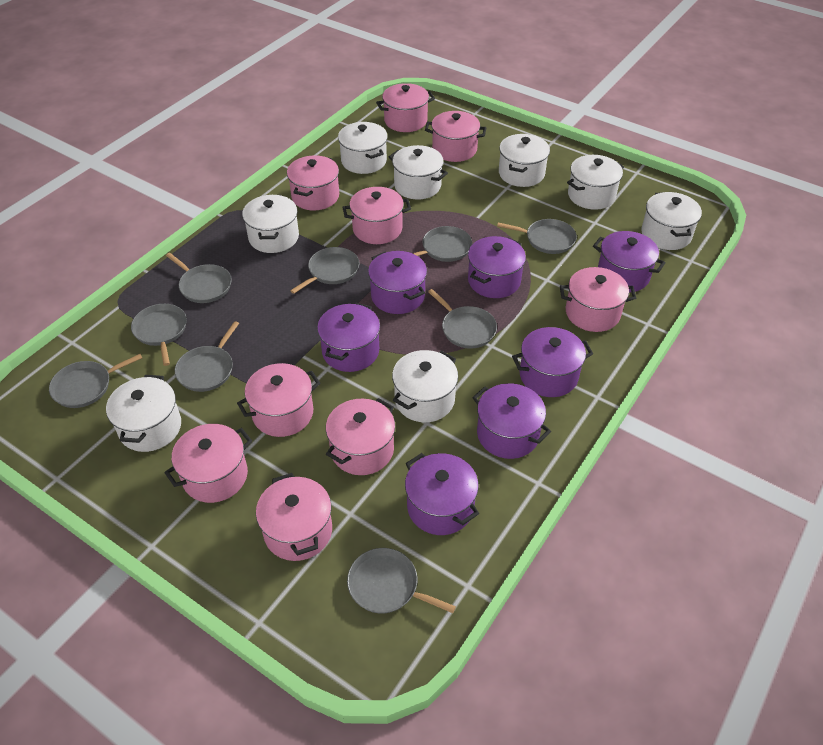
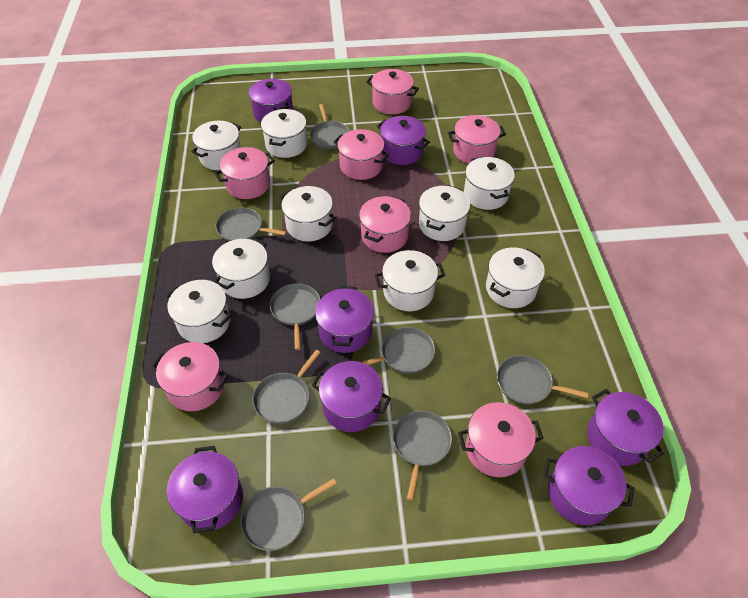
grey pan: [49,354,142,408] [131,304,187,366] [166,253,232,303] [175,321,239,392] [290,247,359,294] [347,548,456,613] [413,226,472,262] [428,289,497,349] [497,219,577,254] = 9 -> [216,207,287,241] [240,478,337,551] [253,350,321,424] [270,283,320,350] [310,104,350,149] [361,327,435,374] [393,411,452,501] [497,355,589,405] = 8
pink pot: [164,424,252,503] [237,363,321,437] [256,473,332,561] [287,155,339,210] [326,398,395,475] [342,187,411,244] [376,83,435,132] [425,111,486,162] [560,267,636,332] = 9 -> [151,342,228,411] [214,147,275,199] [334,129,389,180] [359,196,411,253] [366,69,419,114] [448,115,506,164] [458,402,543,477] = 7
white pot: [106,375,181,452] [242,195,299,253] [338,122,388,174] [389,145,448,199] [392,350,458,422] [499,134,550,187] [567,155,624,210] [641,192,702,250] = 8 -> [166,280,232,343] [191,121,241,170] [212,238,270,299] [261,109,307,158] [280,186,336,241] [375,250,445,311] [419,185,470,241] [464,156,515,210] [486,247,545,308] = 9

